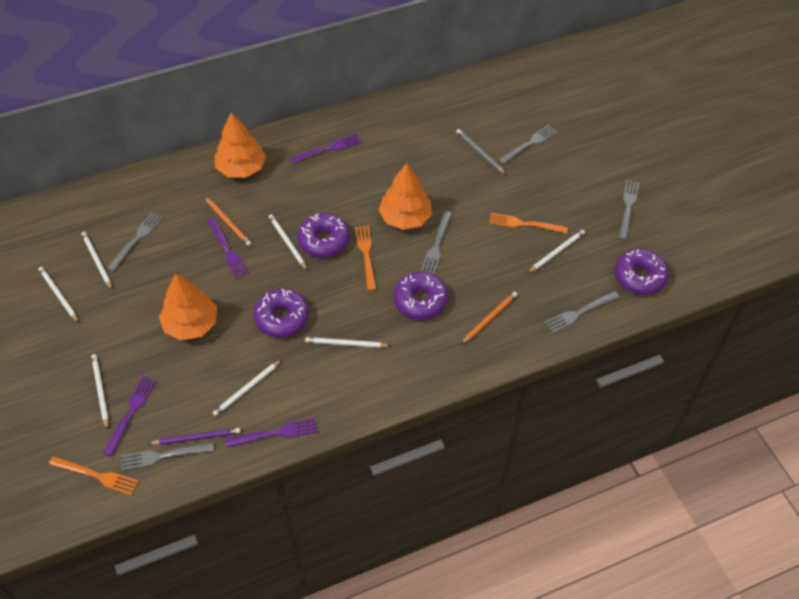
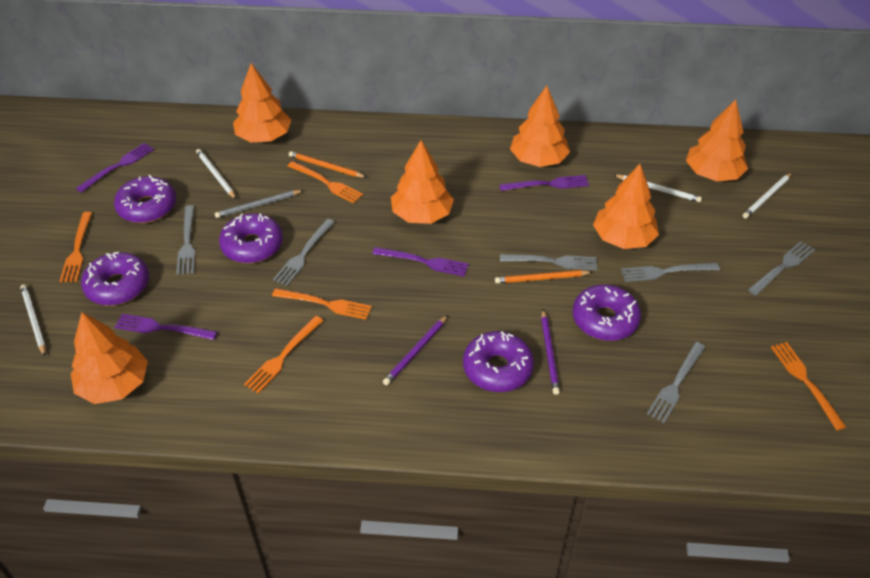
orange fork: [49,456,139,495] [355,226,376,291] [489,213,568,234] = 3 -> [60,212,92,282] [244,316,324,394] [272,288,372,320] [288,161,363,203] [771,342,846,431] = 5
orange tree: [159,273,217,341] [215,113,266,178] [379,163,432,230] = 3 -> [71,312,148,404] [233,63,291,142] [391,140,454,224] [510,86,570,167] [593,164,659,249] [686,99,748,182] = 6
purple donut: [254,289,309,338] [297,213,350,258] [394,272,448,320] [614,249,669,295] = 4 -> [81,252,149,306] [114,175,176,223] [219,213,283,263] [463,331,534,392] [573,284,641,341] = 5
purple pencil: [148,428,241,445] = 1 -> [383,315,448,385] [541,310,560,395] = 2
white pencil: [38,267,79,323] [81,232,112,290] [91,354,109,430] [213,360,281,416] [269,214,307,270] [305,337,390,348] [528,230,585,273] = 7 -> [20,284,46,356] [196,149,236,199] [614,174,702,202] [743,173,792,219] = 4

